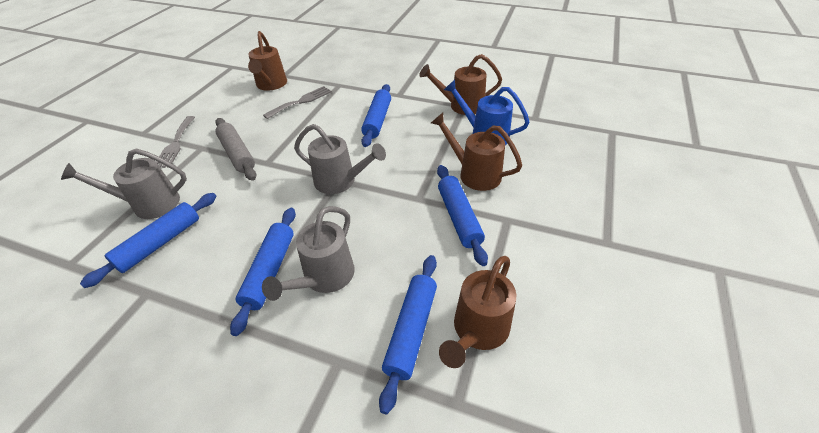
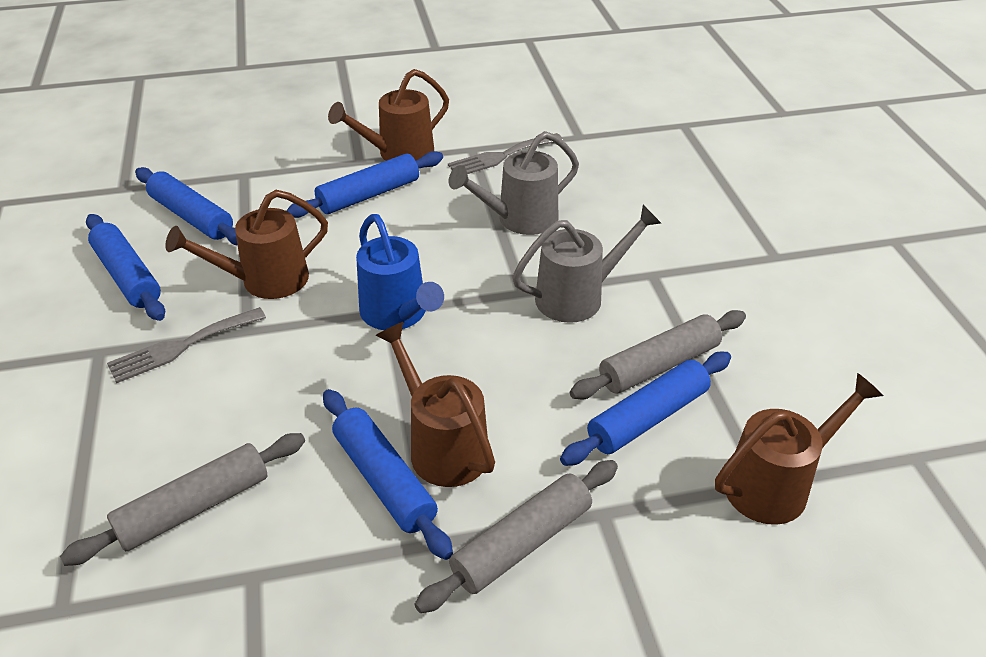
grey rolling pin: [215,118,256,181] = 1 -> [60,433,305,566] [414,460,618,613] [570,310,746,399] = 3
grey watering can: [61,149,187,219] [262,206,355,301] [294,124,386,194] = 3 -> [449,131,579,235] [512,205,661,323] = 2

